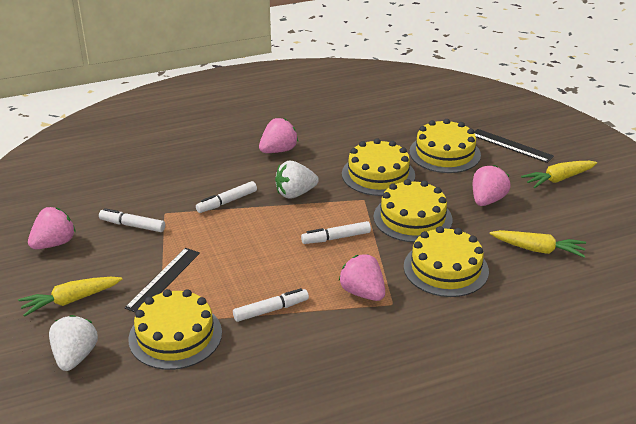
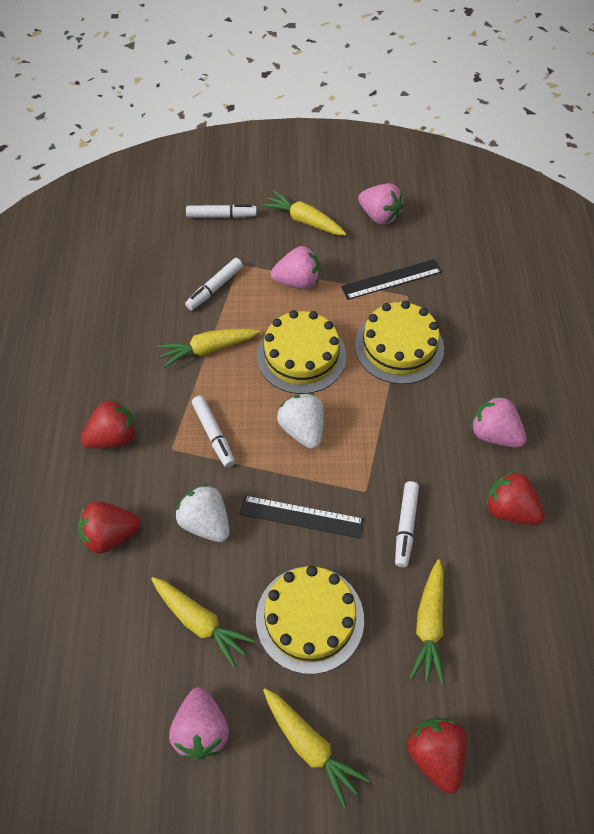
red strawberry: none = 0 -> [78,501,141,554] [81,399,137,449] [407,718,467,793] [486,471,545,525] = 4
yellow cake: [128,289,222,370] [342,138,415,196] [373,179,452,242] [404,226,489,297] [409,119,481,173] = 5 -> [256,566,364,674] [257,310,347,394] [355,301,444,384] = 3
yellow carrot: [18,277,122,317] [490,230,586,258] [521,161,597,189] = 3 -> [151,577,256,668] [157,328,260,368] [261,190,346,235] [263,688,370,808] [409,559,444,685] = 5

